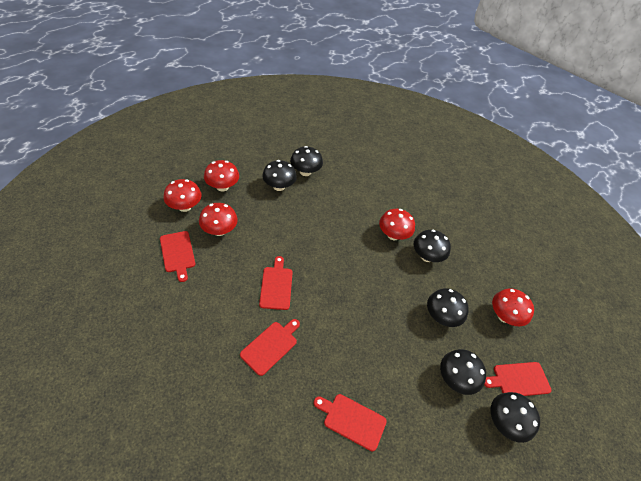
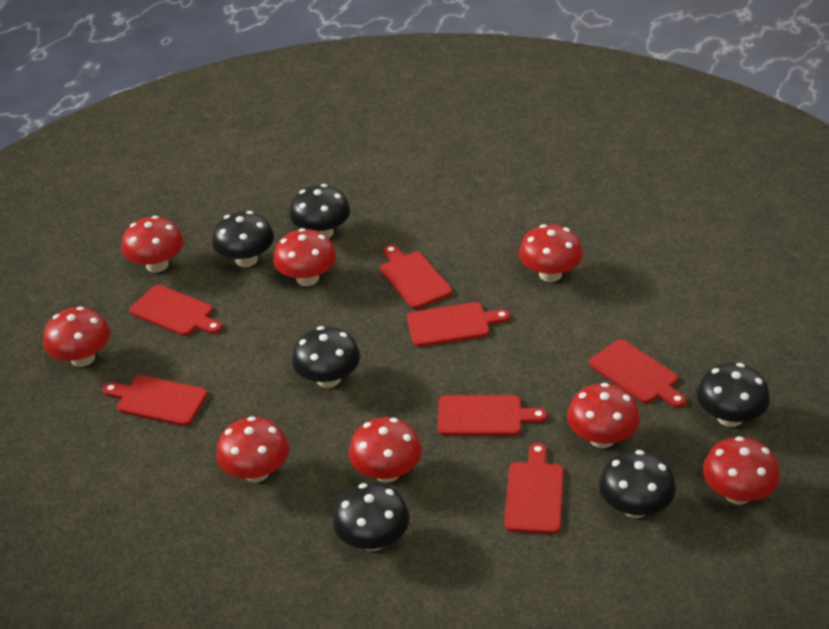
red cutting board: [160,231,196,282] [240,319,300,376] [259,256,293,310] [314,394,387,451] [484,362,551,396] = 5 -> [102,375,207,426] [129,285,222,336] [380,244,452,309] [407,302,510,347] [438,395,547,436] [504,443,564,534] [589,339,686,408] = 7
red mushroom: [164,179,202,212] [199,203,238,236] [204,160,239,192] [379,209,415,240] [492,288,534,326] = 5 -> [43,306,110,367] [121,216,184,273] [216,416,289,482] [273,228,336,286] [349,417,422,483] [519,224,583,282] [567,383,640,448] [703,436,780,505] = 8

